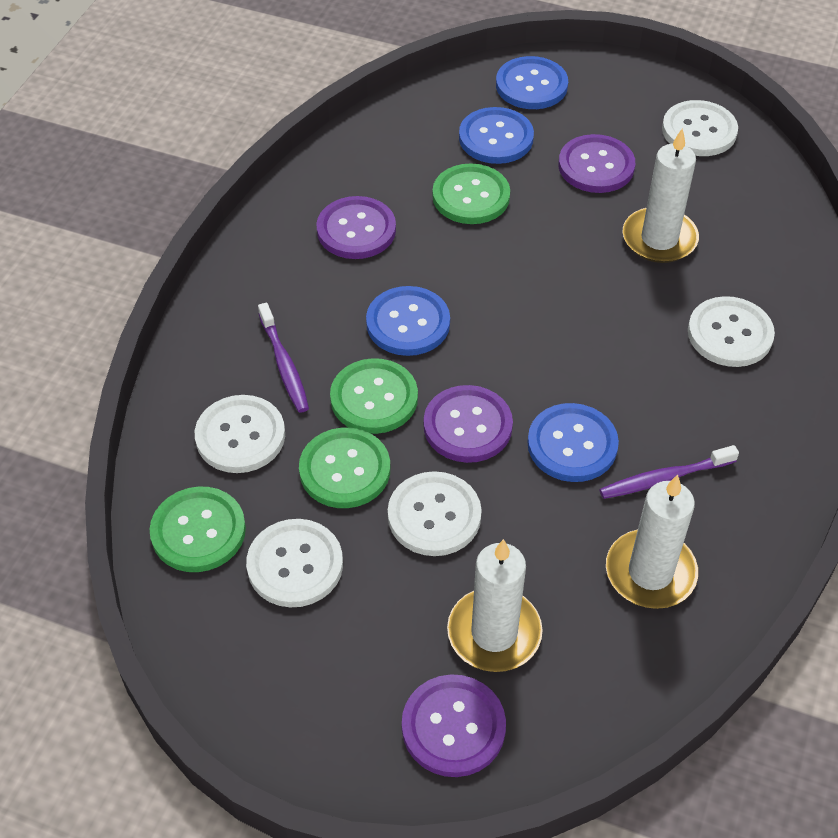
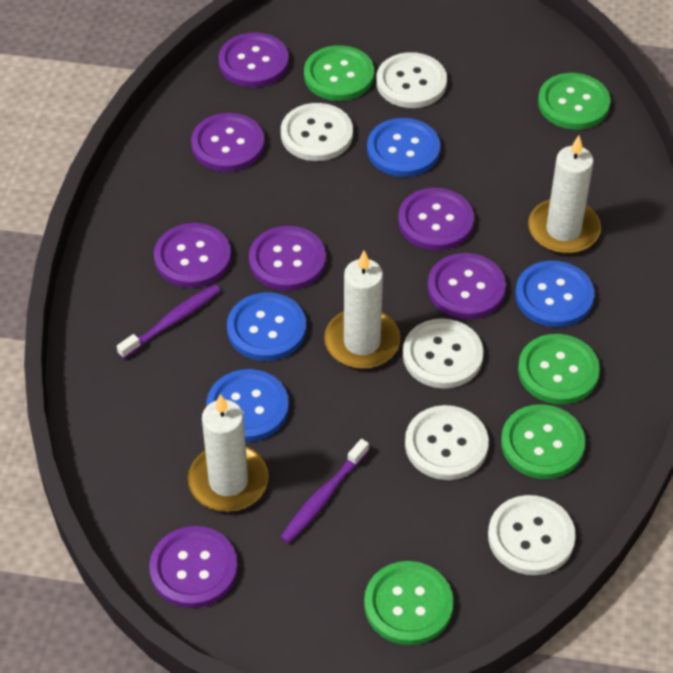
green button: [150,487,246,572] [299,428,390,508] [330,358,418,434] [432,164,510,224] = 4 -> [304,45,374,101] [364,561,454,645] [501,404,585,479] [518,334,600,405] [538,73,611,130] = 5
purple button: [316,196,396,259] [402,674,506,777] [424,385,513,463] [559,134,635,193] = 4 -> [149,526,238,608] [154,223,231,288] [191,113,264,172] [219,32,289,87] [249,226,326,291] [398,188,474,251] [428,253,506,319] = 7

